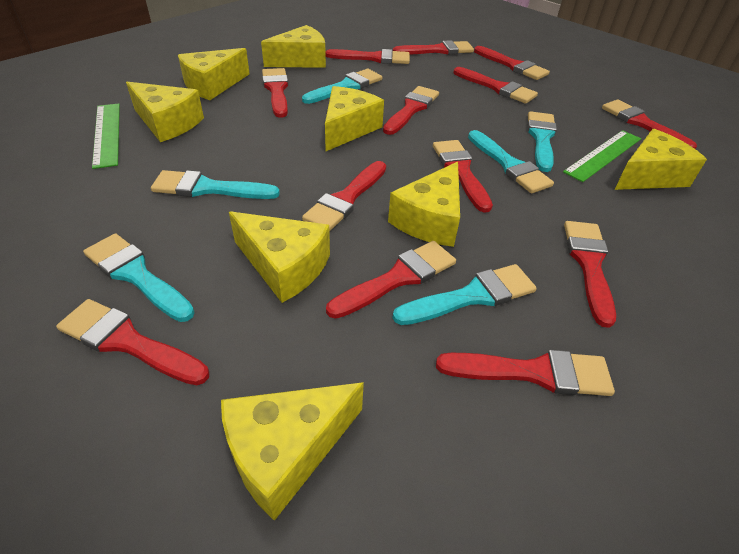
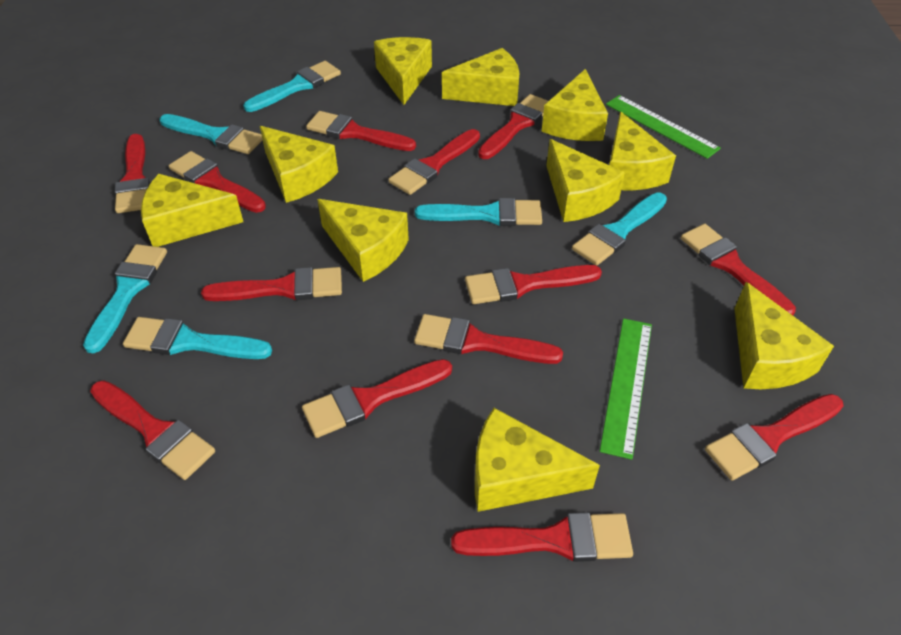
yellow cheese: [126,82,204,142] [178,48,250,100] [221,382,364,521] [229,211,330,303] [261,25,326,68] [325,86,384,151] [388,162,460,247] [614,129,707,190] = 8 -> [141,174,243,247] [260,126,338,203] [317,199,409,282] [374,37,432,105] [442,48,519,106] [475,408,600,512] [542,69,608,141] [546,139,625,222] [609,112,676,190] [734,282,834,389] = 10

